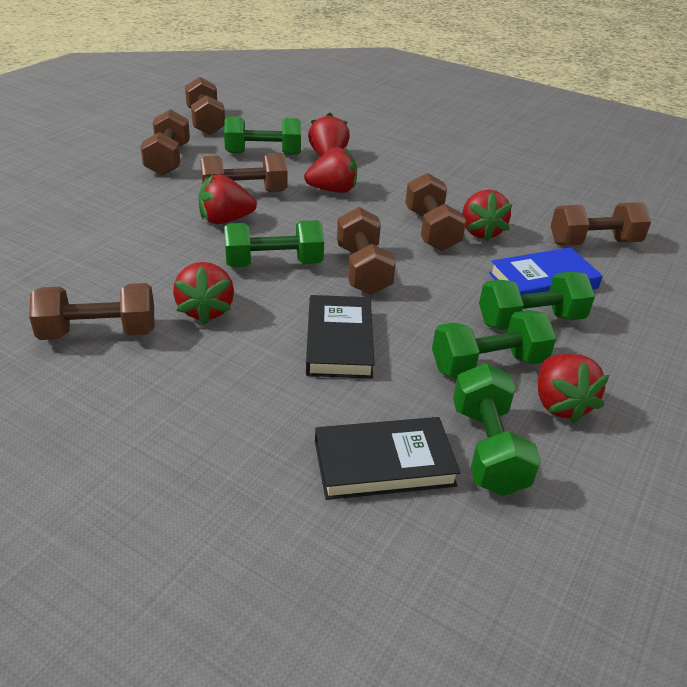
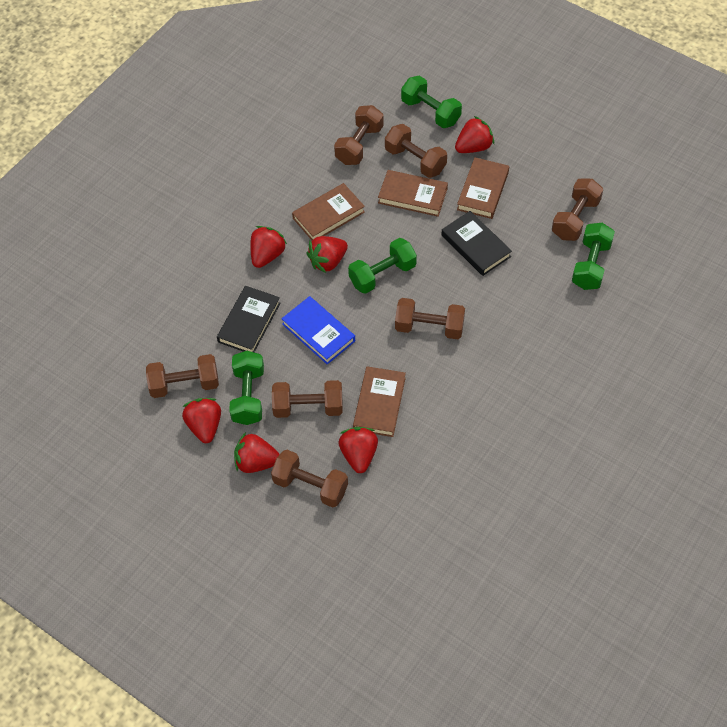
brown book: none = 0 -> [292,183,365,240] [353,366,406,437] [378,170,448,217] [457,157,509,219] = 4
green dumbbell: [224,116,301,155] [224,220,324,267] [432,310,556,379] [453,363,541,496] [479,272,595,330] = 5 -> [229,351,264,425] [348,238,417,294] [401,76,462,128] [572,223,615,290] = 4

